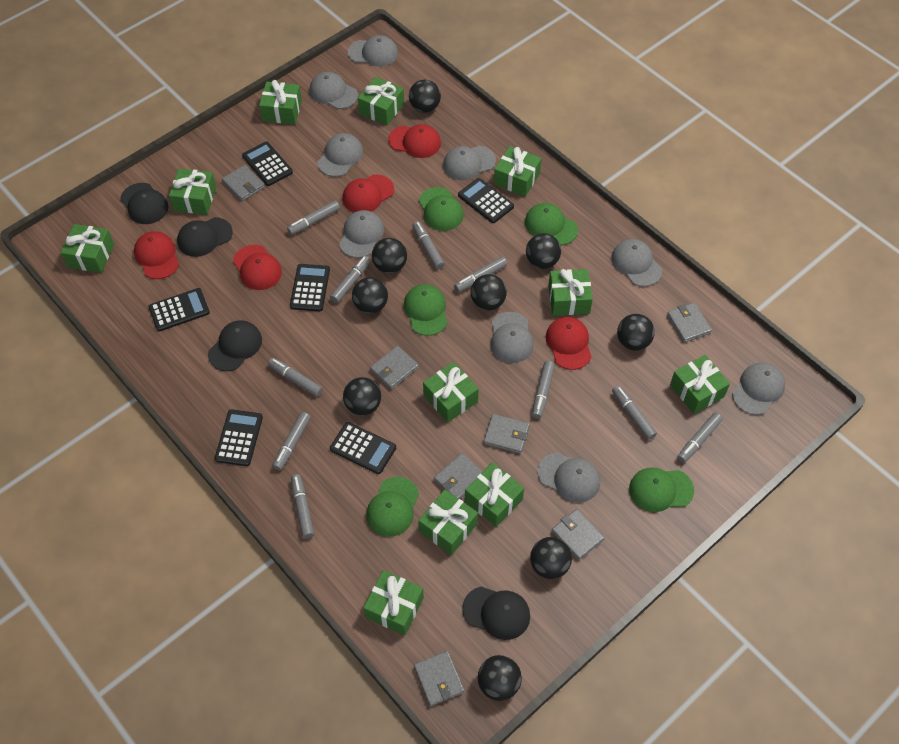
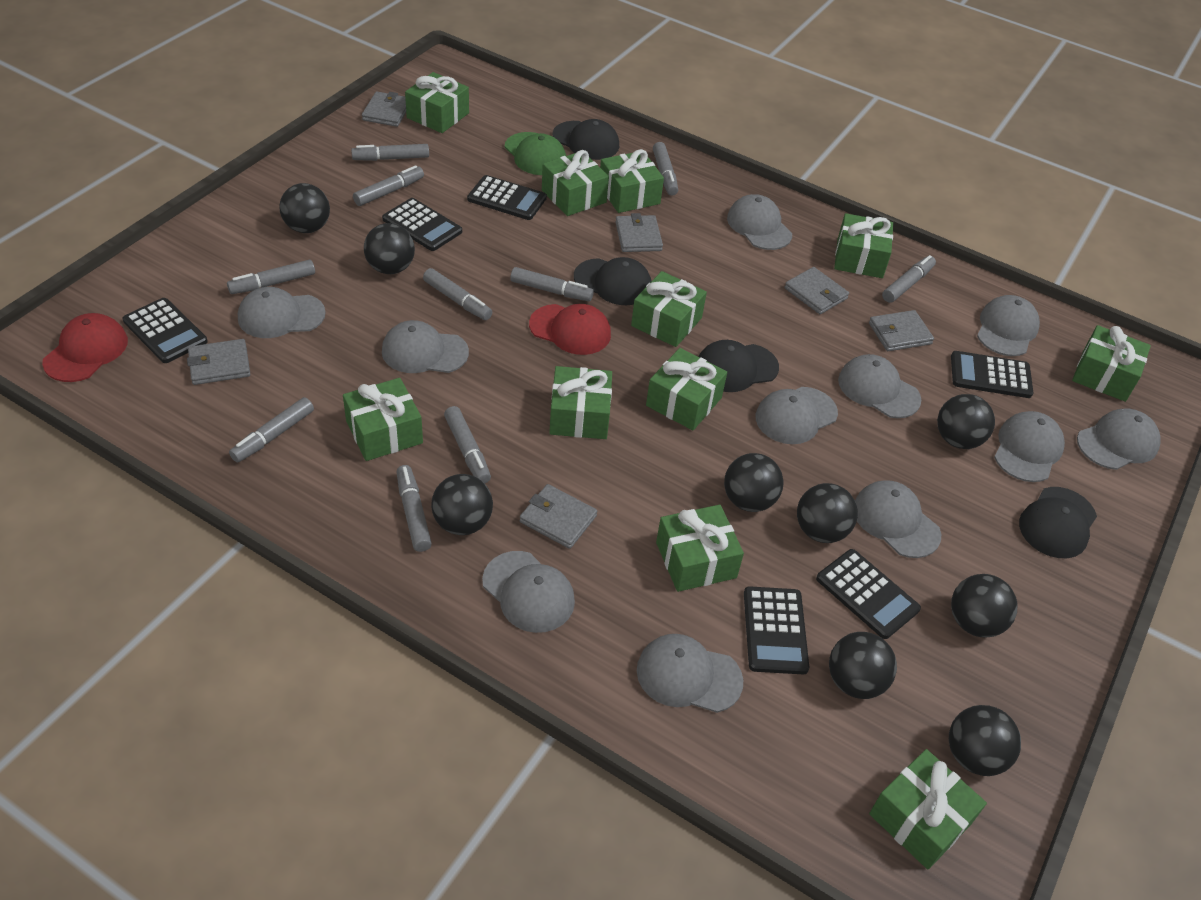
green cap: [366,477,419,537] [404,284,448,336] [419,187,464,231] [525,203,578,245] [629,467,694,512] = 5 -> [505,132,566,175] = 1
grey cap: [310,72,358,109] [317,133,363,177] [339,210,384,258] [348,35,398,67] [443,146,496,180] [490,312,534,363] [538,452,600,503] [611,239,662,287] [732,363,785,415] = 9 -> [238,287,326,338] [382,320,469,373] [482,551,575,633] [637,634,743,713] [727,194,792,250] [756,387,838,444] [838,354,921,418] [855,480,941,558] [977,295,1040,356] [994,411,1065,482] [1077,409,1161,470] = 11
grey wallet: [222,165,265,201] [370,346,419,390] [414,651,465,706] [434,453,483,499] [483,414,530,454] [551,509,605,560] [667,302,712,343] = 7 -> [187,339,250,385] [362,92,406,127] [520,484,597,549] [615,213,663,252] [785,267,849,314] [869,310,934,351] = 6
red cap: [134,231,179,279] [233,245,282,290] [343,174,394,212] [388,124,441,158] [546,317,591,370] = 5 -> [42,313,128,382] [529,304,611,355] = 2

